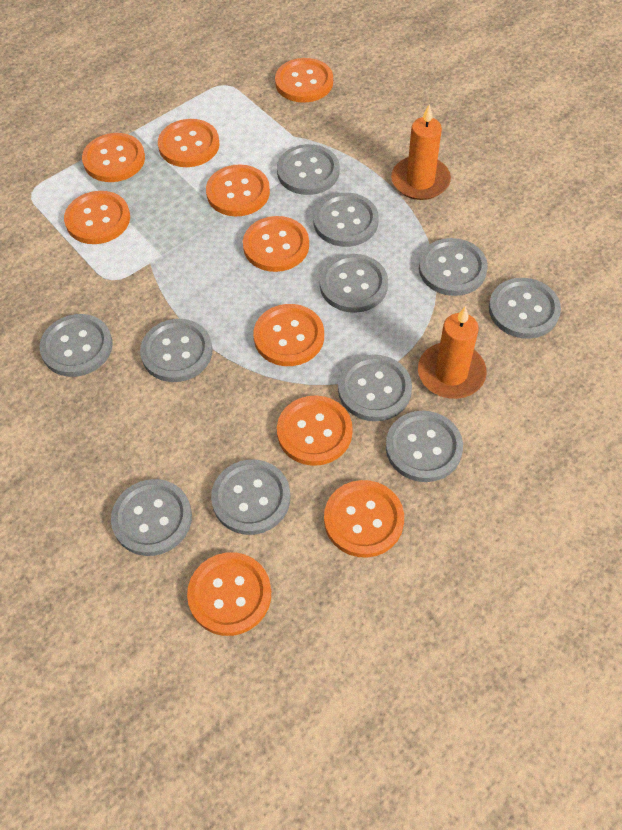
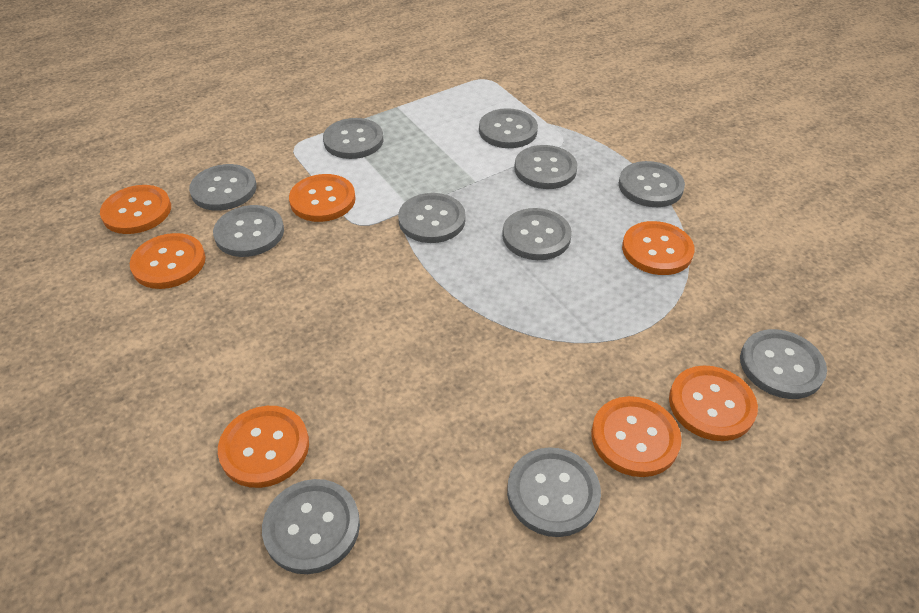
orange button: [64,191,130,244] [82,133,145,182] [158,119,220,167] [187,552,271,636] [206,164,270,216] [243,216,309,272] [253,304,324,366] [275,58,333,103] [277,395,353,466] [324,480,404,558] = 10 -> [100,185,171,234] [130,233,206,289] [218,406,309,488] [289,174,356,222] [591,396,682,477] [622,221,695,275] [669,365,758,441] = 7
orange candle: [391,104,451,200] [418,306,487,399] = 2 -> none = 0

